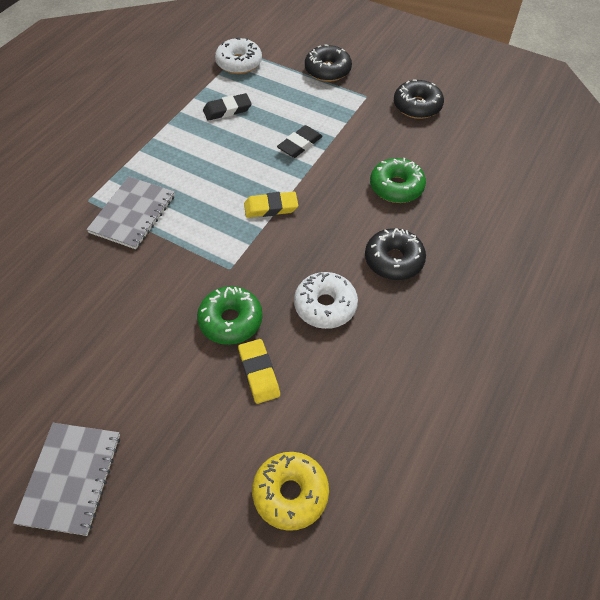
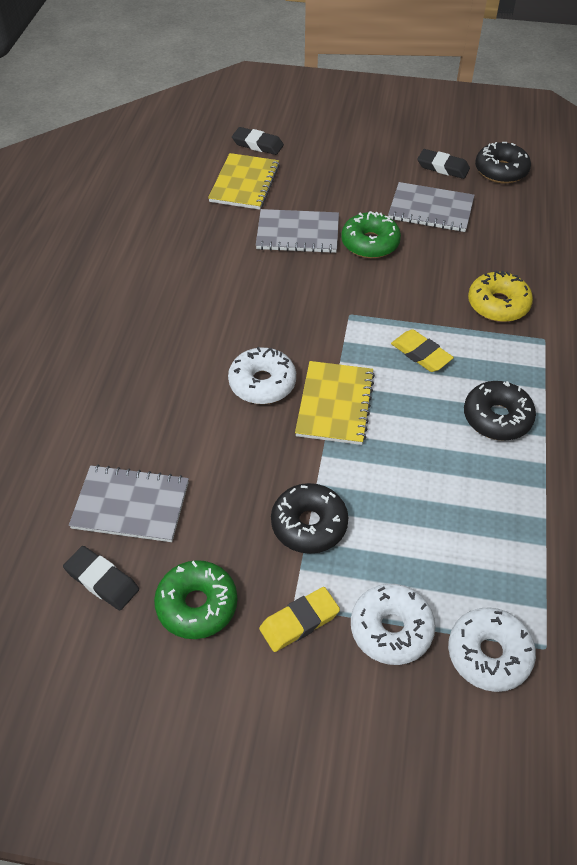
black eraser: [203,93,251,121] [277,125,323,158] = 2 -> [63,546,139,610] [232,127,284,155] [417,149,470,179] = 3
grey notebook: [13,423,120,536] [86,177,175,249] = 2 -> [69,465,189,542] [256,209,339,253] [388,182,474,232] = 3
white donut: [215,37,262,74] [294,272,358,329] = 2 -> [228,347,296,404] [351,584,436,665] [448,607,536,692] = 3
yellow notebook: none = 0 -> [208,153,280,210] [295,361,375,445] = 2

